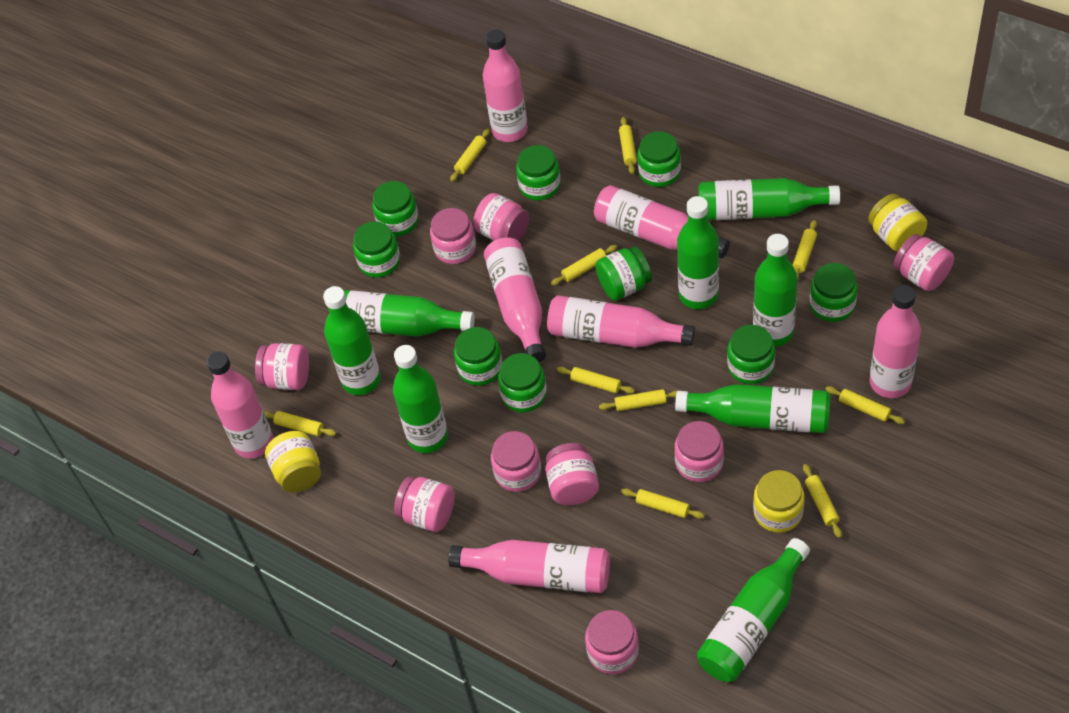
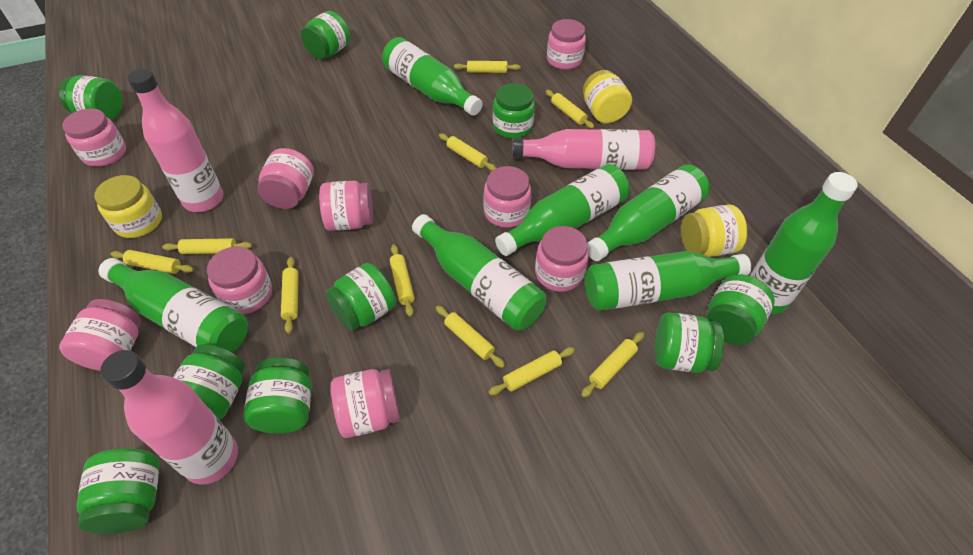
green bottle: [323,286,381,395] [343,290,475,337] [393,345,448,453] [675,384,830,433] [677,196,719,309] [697,538,810,682] [698,178,840,220] [753,234,797,347] = 8 -> [99,258,248,353] [382,37,483,116] [412,214,546,331] [495,164,629,256] [585,251,751,311] [588,164,710,261] [750,172,858,314] = 7
pink bottle: [207,351,273,458] [448,540,610,593] [483,30,528,142] [484,237,546,363] [547,295,695,348] [594,185,730,258] [870,285,921,398] = 7 -> [100,350,238,484] [127,68,223,212] [512,129,655,170] = 3

